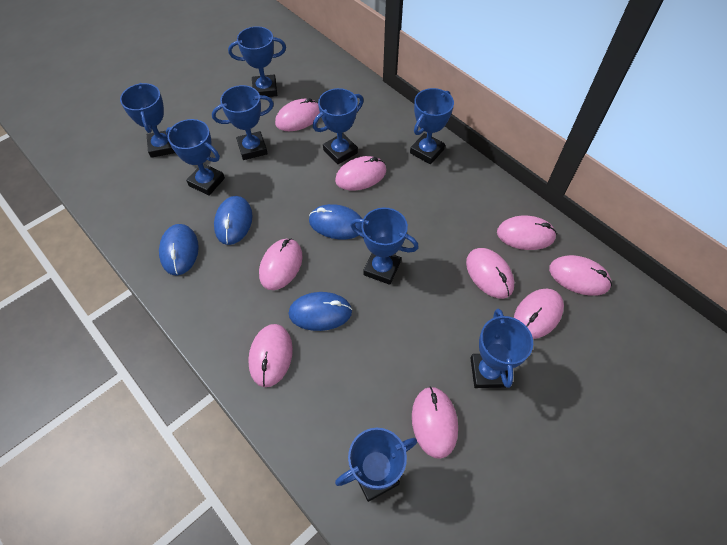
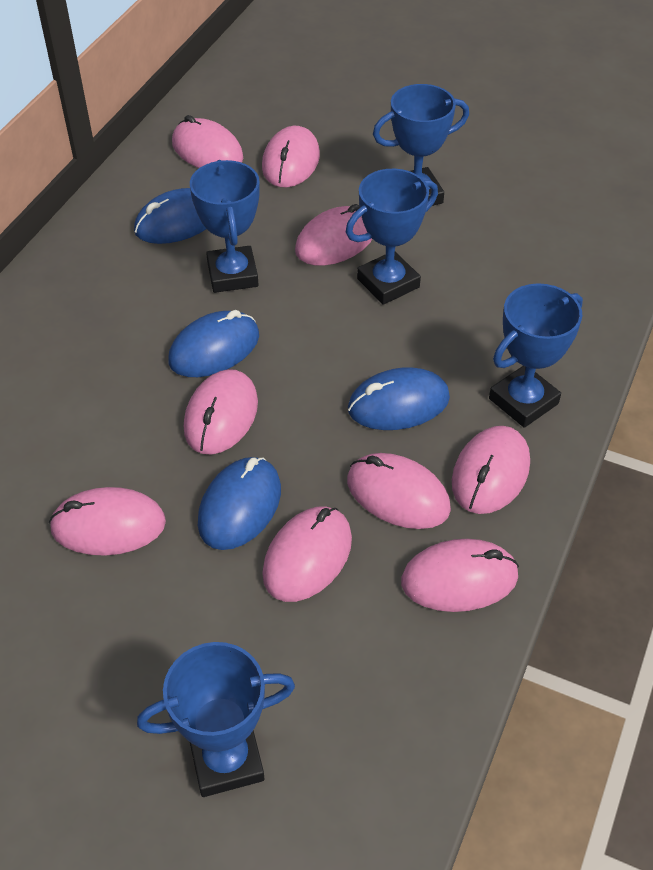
blue trophy: [120,83,175,158] [166,119,225,195] [212,85,274,160] [228,26,286,97] [313,88,364,164] [335,428,417,502] [350,208,419,285] [410,88,454,164] [470,309,533,388] = 9 -> [137,642,295,797] [190,160,260,293] [346,169,438,305] [373,84,469,206] [489,283,583,428] = 5

